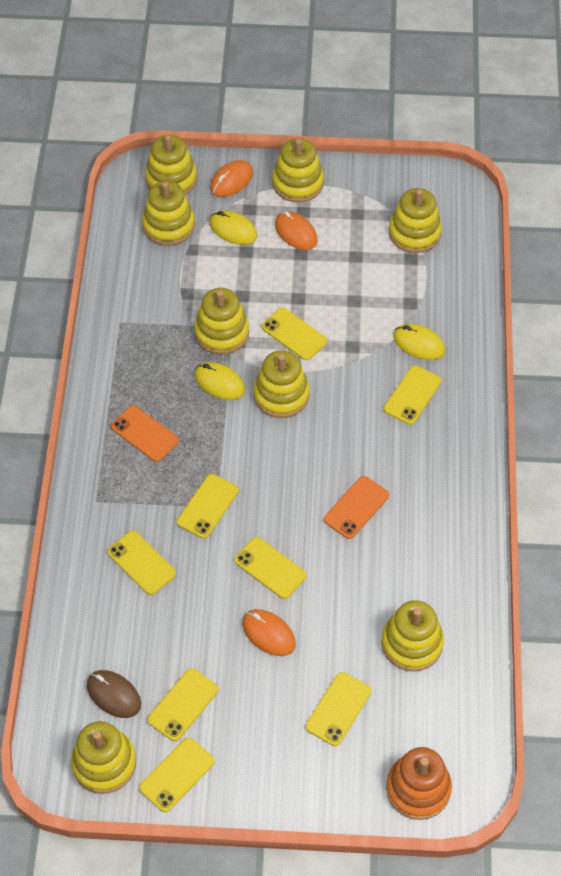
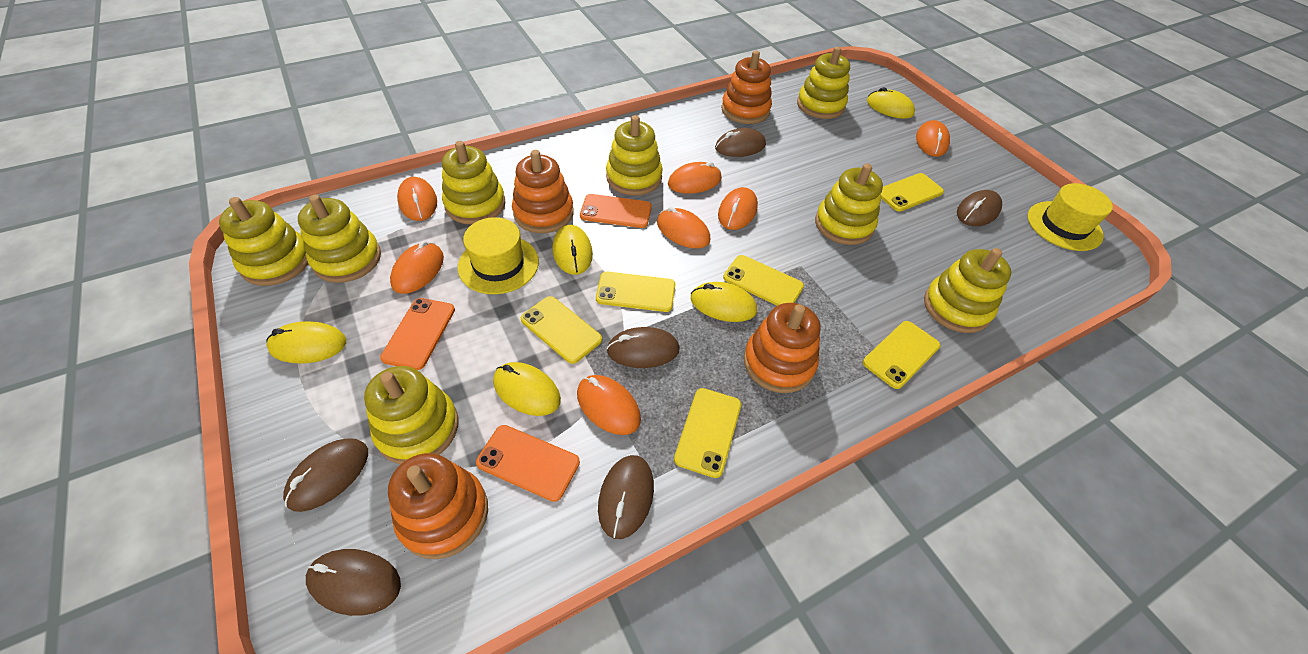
brown mouse: [87,670,141,718] = 1 -> [283,438,368,512] [306,549,401,616] [598,455,654,539] [606,327,680,368] [715,128,766,157] [957,190,1002,226] = 6
orange mouse: [210,160,253,197] [242,609,296,656] [275,211,318,250] = 3 -> [390,241,444,294] [397,177,437,221] [577,375,641,435] [657,207,710,249] [668,162,721,194] [718,187,758,230] [916,120,950,157] = 7
orange phone: [111,405,179,462] [324,476,389,539] = 2 -> [380,298,455,370] [476,425,580,502] [580,194,652,228] = 3
orange stacking toy: [386,747,452,820] = 1 -> [388,453,488,559] [512,150,574,233] [721,50,772,124] [744,303,820,393] = 4
yellow hat: none = 0 -> [458,217,539,294] [1028,183,1113,251] = 2
yellow mouse: [195,362,245,400] [209,210,257,245] [393,324,445,360] = 3 -> [266,321,346,364] [493,362,561,416] [553,225,593,275] [691,282,757,322] [867,87,915,119] = 5
yellow phone: [108,531,176,595] [139,737,215,812] [148,668,218,741] [177,474,238,539] [235,537,307,599] [262,308,327,360] [306,672,371,746] [384,365,442,425] = 8 -> [520,296,602,364] [596,272,675,312] [674,388,741,478] [723,255,804,306] [863,321,940,389] [881,173,944,212] = 6

